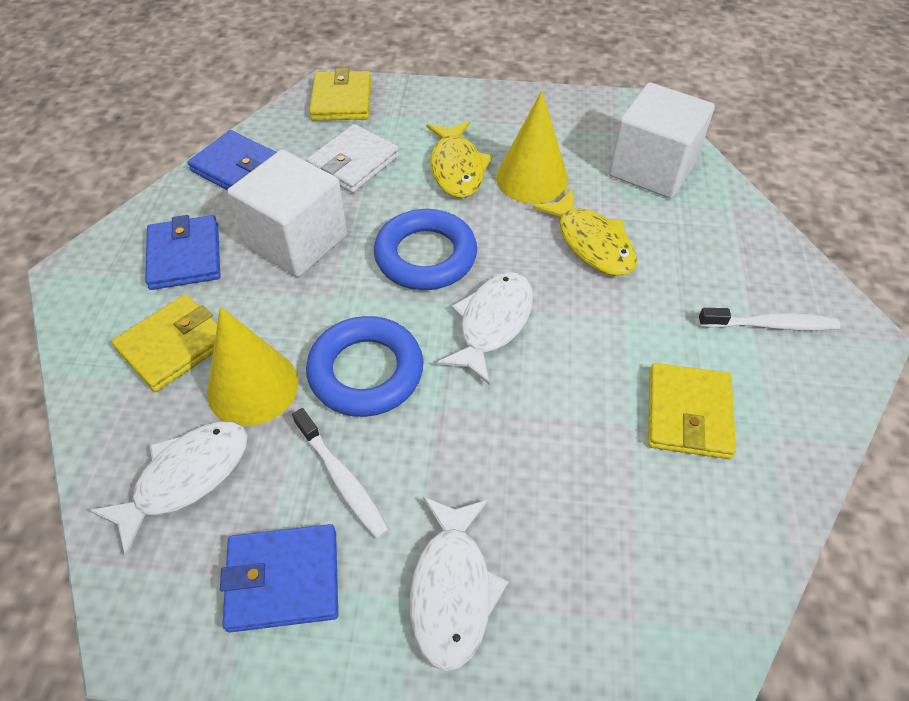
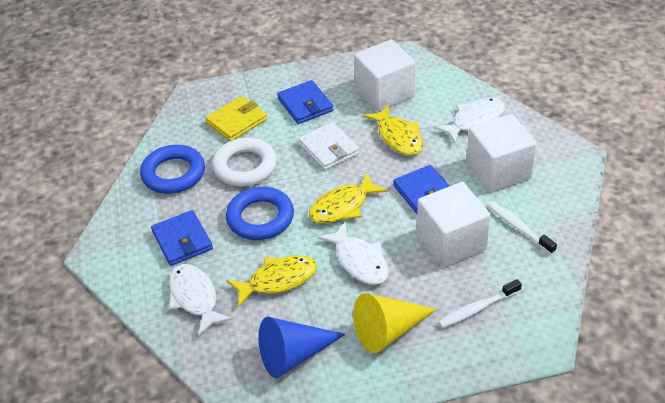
blue cone: none = 0 -> [259,317,346,378] = 1
white cube: [227,149,348,277] [609,83,715,198] = 2 -> [354,39,416,111] [417,182,491,267] [467,114,537,192] = 3
white ring: none = 0 -> [212,138,277,186] = 1
yellow cone: [207,307,298,426] [496,91,568,204] = 2 -> [353,293,437,353] = 1
yellow fish: [426,121,493,198] [533,189,637,276] = 2 -> [227,255,317,307] [309,173,388,224] [363,105,423,155] = 3
yellow wallet: [111,294,217,392] [309,68,371,121] [648,363,736,459] = 3 -> [205,96,267,141] = 1

